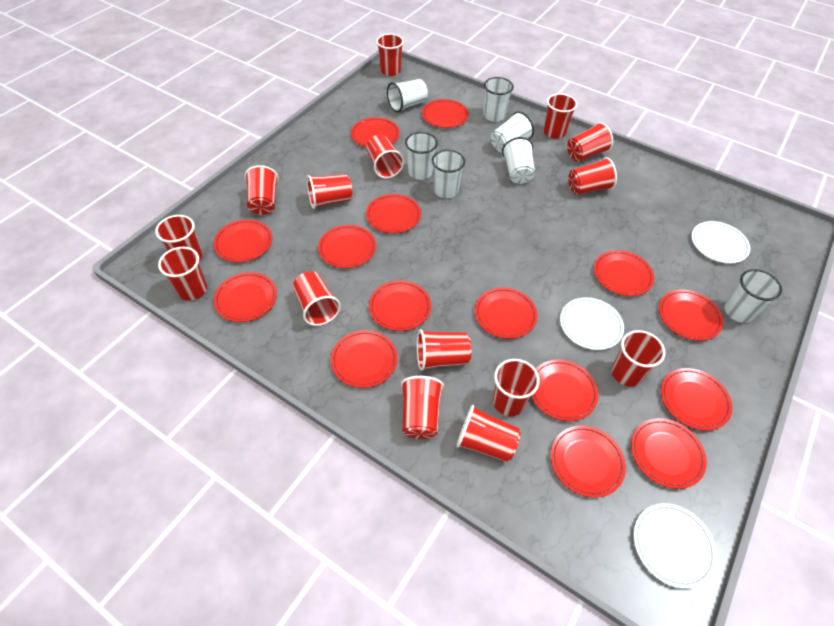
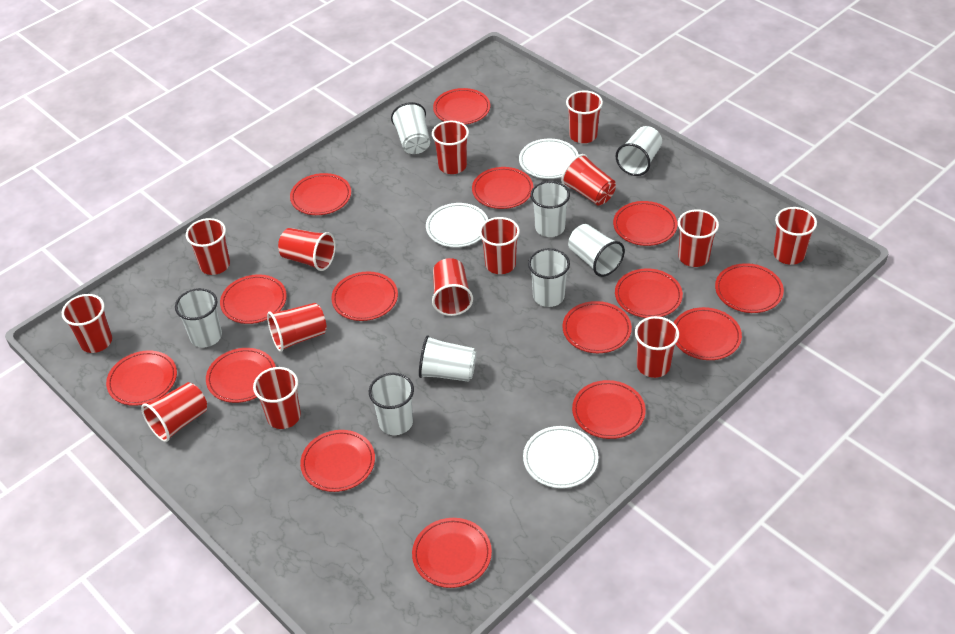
red cup: [155,215,203,261] [158,247,207,301] [245,165,279,215] [293,271,341,326] [307,174,352,209] [366,135,404,178] [376,34,404,76] [401,376,444,439] [417,329,472,371] [456,405,521,462] [493,359,540,416] [543,93,578,139] [567,122,613,161] [568,157,617,195] [611,330,665,387] = 15 -> [62,294,112,353] [141,382,207,442] [186,218,230,275] [253,367,301,429] [267,303,327,352] [278,228,336,271] [432,121,469,174] [432,258,473,316] [479,217,520,274] [561,154,616,205] [566,90,603,143] [635,316,679,378] [678,209,719,267] [773,207,817,265] = 14
white cup: [387,79,428,112] [405,132,438,180] [432,150,465,198] [483,77,514,122] [490,111,534,153] [502,137,535,184] [724,269,782,323] = 7 -> [175,288,222,348] [369,373,414,435] [391,102,430,154] [419,335,477,382] [528,248,570,307] [530,181,570,237] [568,224,625,277] [615,126,662,176] = 8

